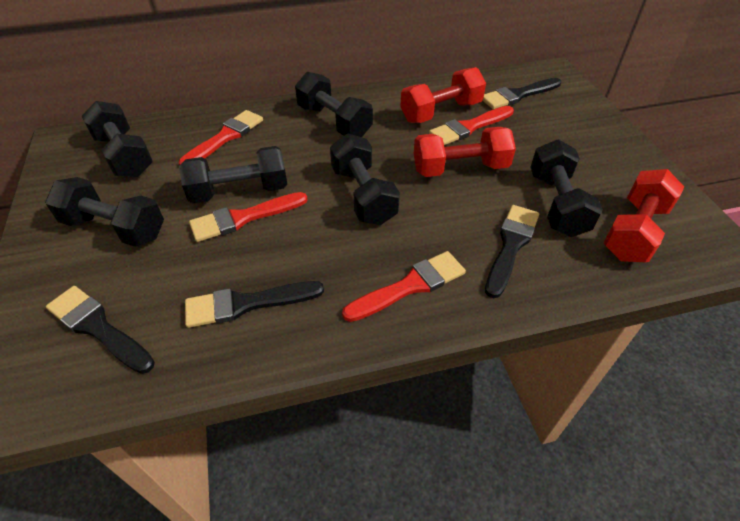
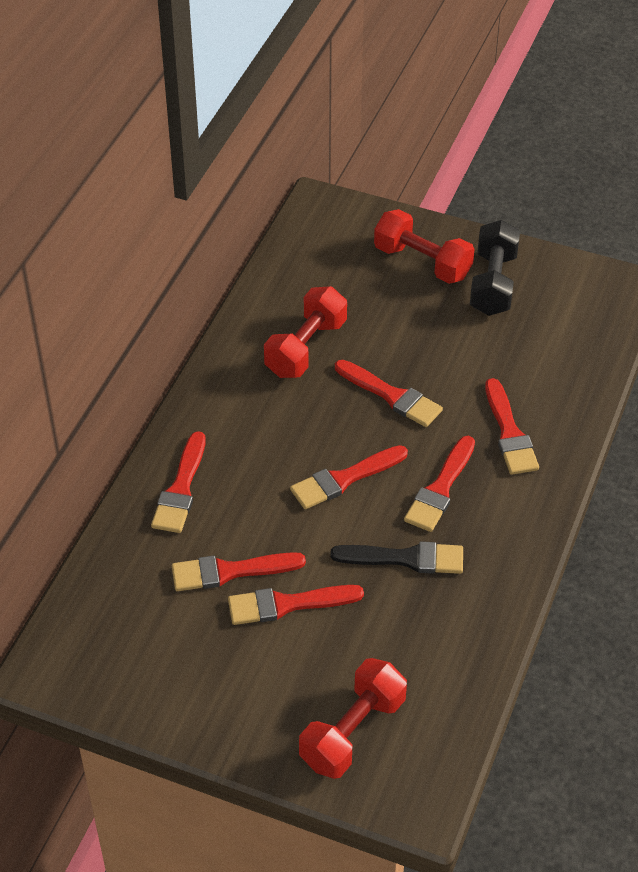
black brush: [46,286,155,374] [185,281,324,328] [482,78,561,109] [485,205,539,298] = 4 -> [330,541,463,574] = 1
black dumbbell: [45,177,164,247] [82,101,153,177] [179,146,287,203] [295,72,373,137] [330,133,400,225] [530,140,603,237] = 6 -> [470,220,520,316] = 1
red brush: [179,110,263,165] [189,192,308,242] [342,251,466,322] [429,106,514,145] = 4 -> [151,431,206,533] [172,552,306,591] [228,585,364,625] [290,445,408,509] [335,360,443,427] [404,436,475,532] [485,378,539,475] = 7

